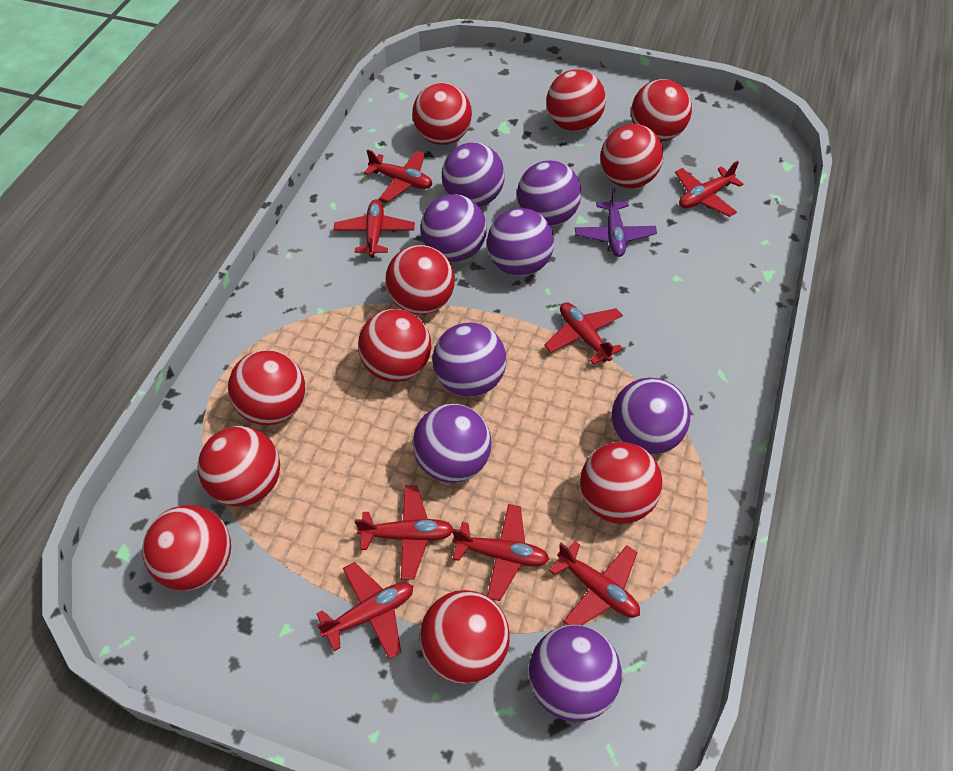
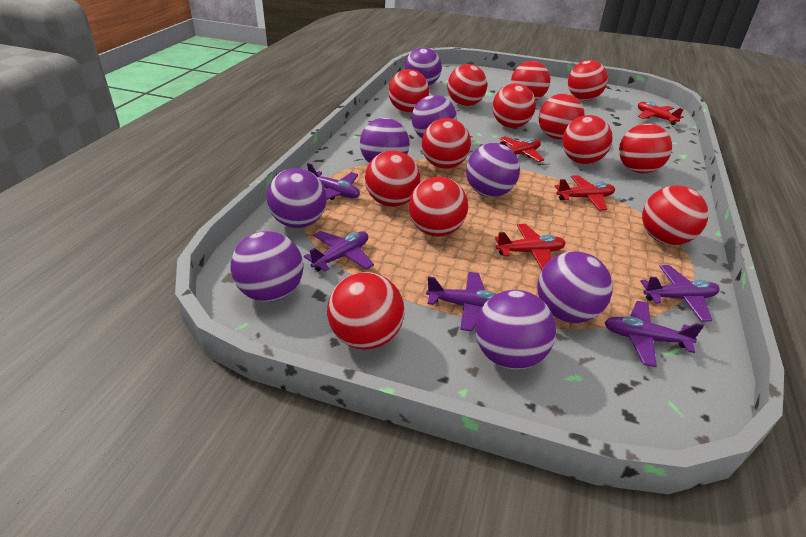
purple plane: [575,187,657,257] = 1 -> [304,231,374,271] [307,163,360,200] [426,272,496,332] [604,301,704,367] [640,265,720,322] = 5
red ball: [142,505,231,591] [198,426,280,506] [228,350,305,425] [358,309,431,382] [385,245,455,315] [412,83,472,145] [419,590,510,684] [546,69,606,131] [580,442,663,524] [600,124,664,188] [631,79,692,141] = 11 -> [327,272,404,350] [365,150,420,207] [388,69,429,112] [409,177,468,237] [422,118,471,169] [447,64,487,106] [492,83,536,128] [511,61,550,100] [539,94,585,139] [562,115,612,164] [568,60,608,100] [619,123,672,173] [642,185,709,245] = 13
red plane: [316,562,413,659] [334,199,415,258] [355,485,453,580] [364,149,432,202] [452,504,549,601] [544,302,623,365] [549,541,640,625] [675,161,743,217] = 8 -> [495,224,566,270] [499,136,544,162] [555,175,615,210] [638,101,684,125] = 4

